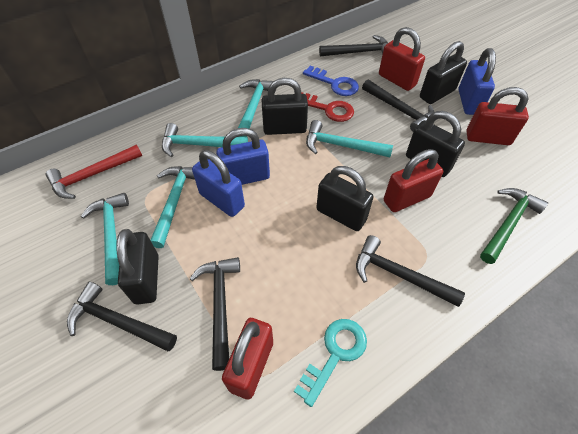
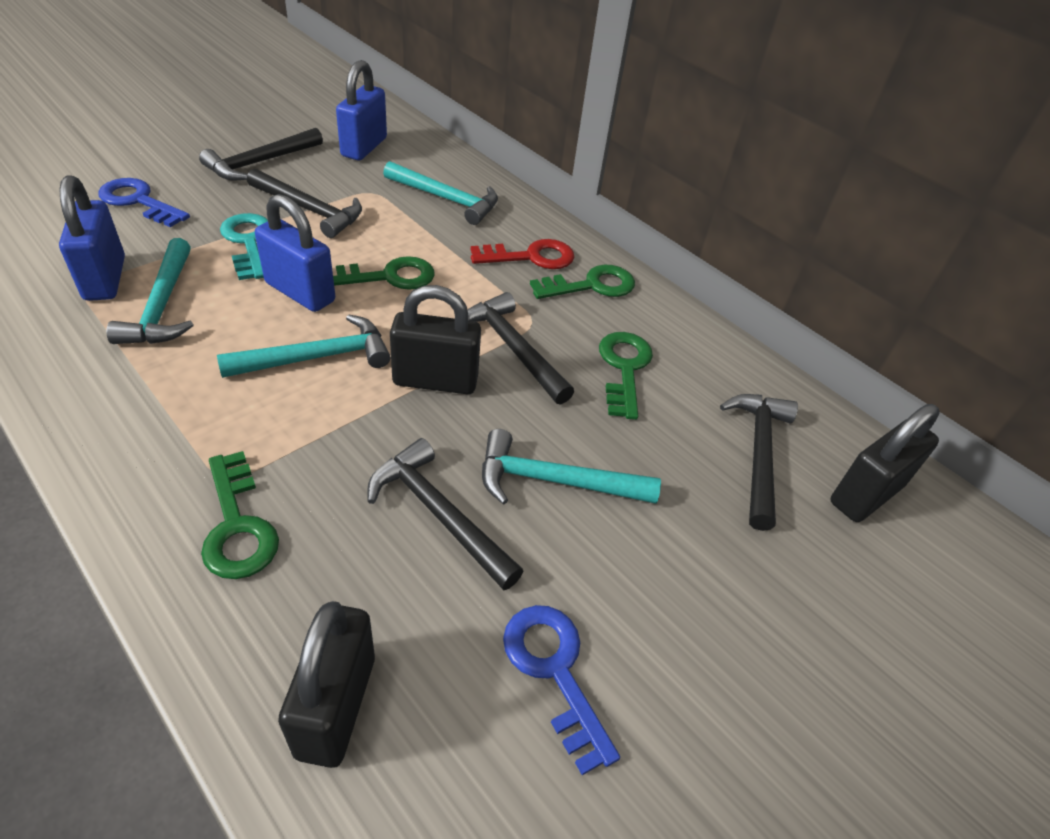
black padlock: [116,229,159,304] [262,78,308,135] [316,166,374,231] [406,111,465,177] [420,41,467,104] = 5 -> [278,601,375,768] [390,285,481,394] [830,404,940,522] = 3
blue key: [303,66,359,96] = 1 -> [98,178,190,227] [503,605,620,775] = 2
green hammer: [480,188,548,264] = 1 -> none = 0
green key: none = 0 -> [201,451,279,579] [333,256,435,290] [530,265,635,299] [599,332,653,420] = 4
red hammer: [46,145,142,199] = 1 -> none = 0
red padlock: [222,318,273,399] [379,27,425,91] [384,149,443,212] [467,87,529,145] = 4 -> none = 0
turquoise hammer: [81,193,129,285] [151,166,195,248] [162,123,248,157] [238,79,276,137] [306,120,393,157] = 5 -> [106,238,194,344] [217,314,390,378] [383,161,498,225] [482,429,661,505] = 4

